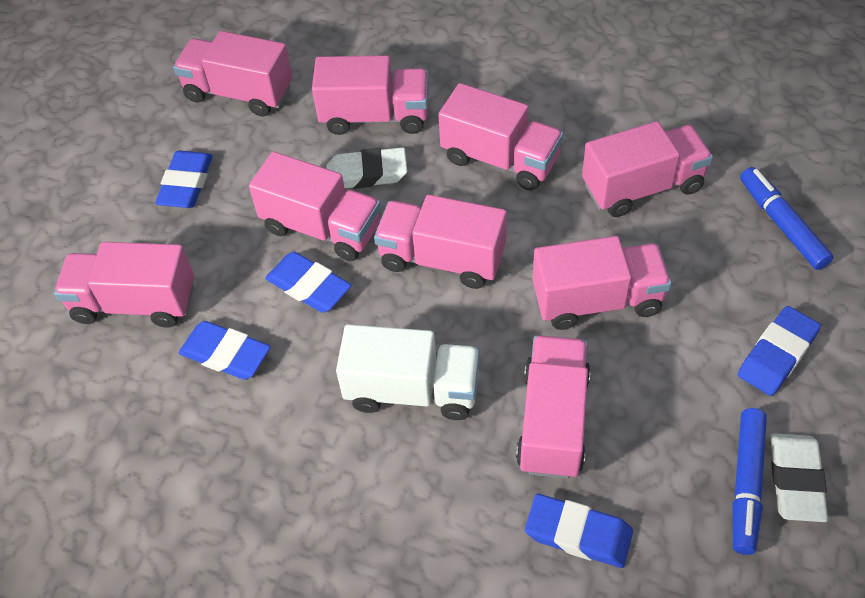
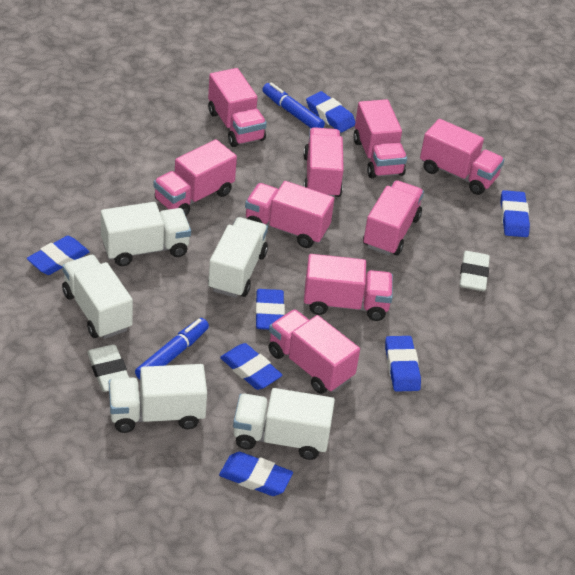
blue eraser: [155,151,213,208] [179,321,270,380] [265,252,352,313] [525,494,633,568] [738,306,821,396] = 5 -> [27,236,89,275] [219,452,293,496] [220,343,282,390] [255,289,285,330] [306,91,355,133] [385,336,421,392] [500,190,530,237] = 7
white truck: [336,324,480,420] = 1 -> [62,255,133,339] [101,202,191,266] [109,364,207,433] [208,217,268,298] [233,388,335,460] = 5

